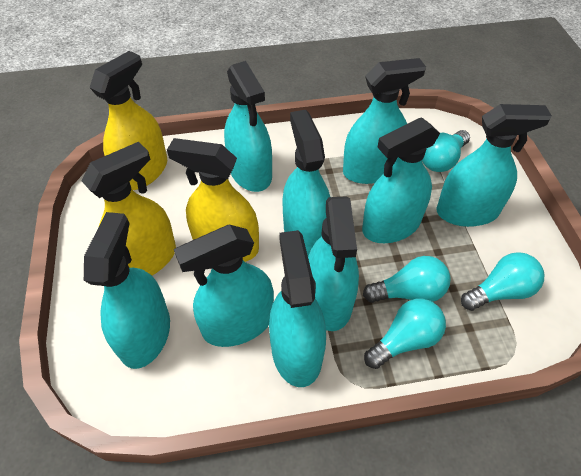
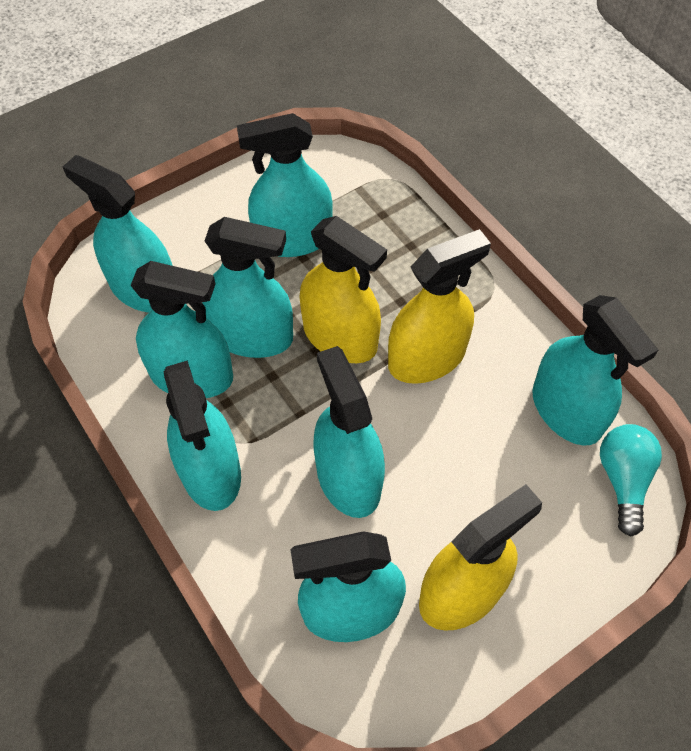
turquoise light bulb: [363,256,451,303] [364,298,446,369] [422,130,470,172] [461,252,544,311] = 4 -> [600,424,662,537] = 1
turquoise spray bottle: [84,212,170,369] [174,225,274,347] [224,61,272,192] [269,230,326,387] [282,110,330,256] [308,196,359,331] [343,58,426,184] [362,117,440,243] [436,104,552,227] = 9 -> [63,155,173,313] [131,261,233,398] [164,360,241,511] [202,217,293,358] [237,113,332,257] [291,531,406,642] [313,346,385,518] [532,295,658,446] = 8

